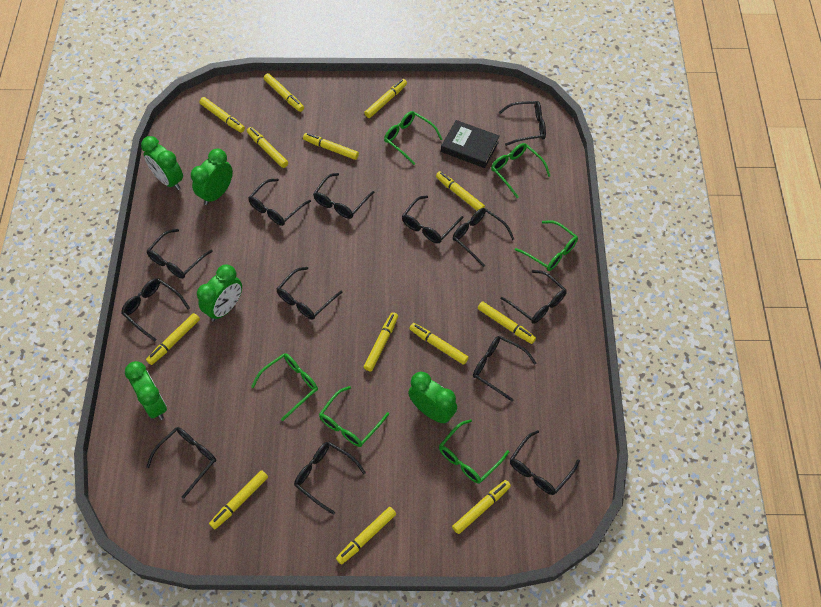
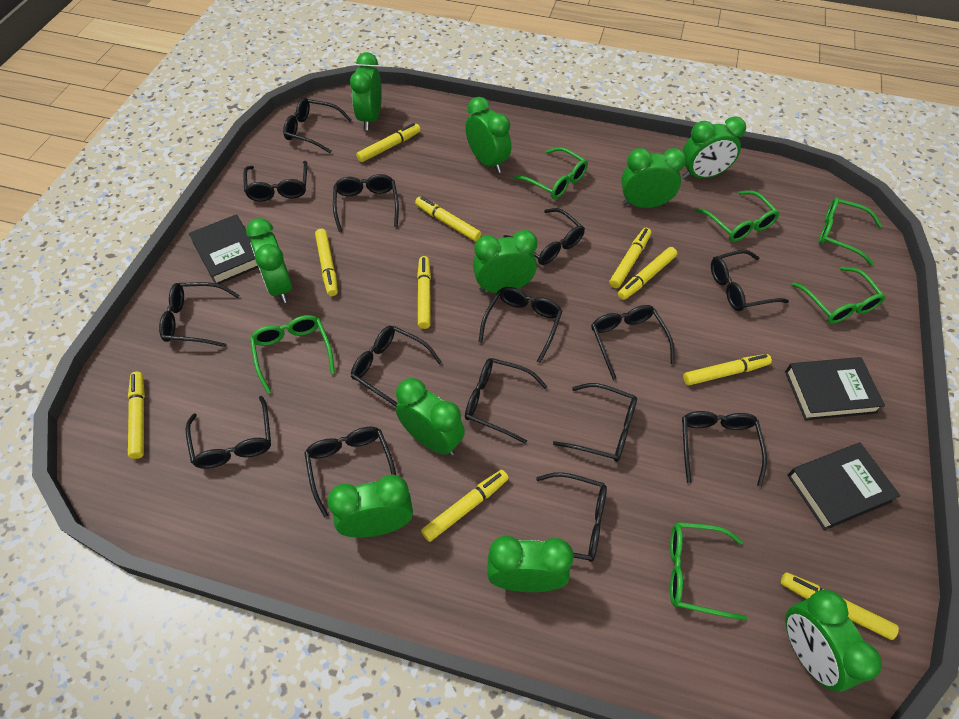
black book: [441,120,500,168] = 1 -> [189,215,259,284] [785,357,885,420] [787,443,900,530] = 3
black glasses: [121,278,190,342] [146,427,216,499] [147,229,213,279] [248,179,311,226] [277,267,343,320] [294,442,366,515] [313,173,375,219] [402,196,463,243] [453,208,514,267] [473,336,536,401] [499,101,546,146] [501,270,567,324] [510,430,580,495] = 13 -> [159,282,240,347] [186,396,271,469] [243,161,307,201] [283,98,352,153] [304,427,396,517] [333,174,399,232] [351,326,442,407] [465,358,548,444] [478,287,562,363] [503,208,585,265] [536,472,607,562] [553,383,637,462] [591,305,675,380] [682,411,767,486] [711,250,789,311] = 15
green clock: [125,361,167,420] [141,136,183,190] [191,149,233,205] [197,264,242,321] [408,372,457,423] = 5 -> [246,218,292,303] [327,474,413,537] [350,52,382,130] [396,378,465,456] [465,97,511,173] [473,230,537,293] [487,536,574,592] [621,148,686,208] [683,116,746,179] [785,590,882,691] = 10
yellow marker: [146,313,200,365] [199,97,245,133] [209,470,268,529] [247,127,288,168] [264,73,304,112] [303,133,359,160] [336,507,396,565] [364,79,407,118] [364,312,398,371] [409,323,469,365] [436,171,485,211] [452,480,511,534] [478,301,536,344] = 13 -> [128,372,145,459] [315,229,338,296] [356,123,421,162] [415,197,481,241] [417,256,431,329] [421,470,509,542] [609,228,651,288] [618,247,677,300] [683,354,772,385] [781,572,899,640] = 10

